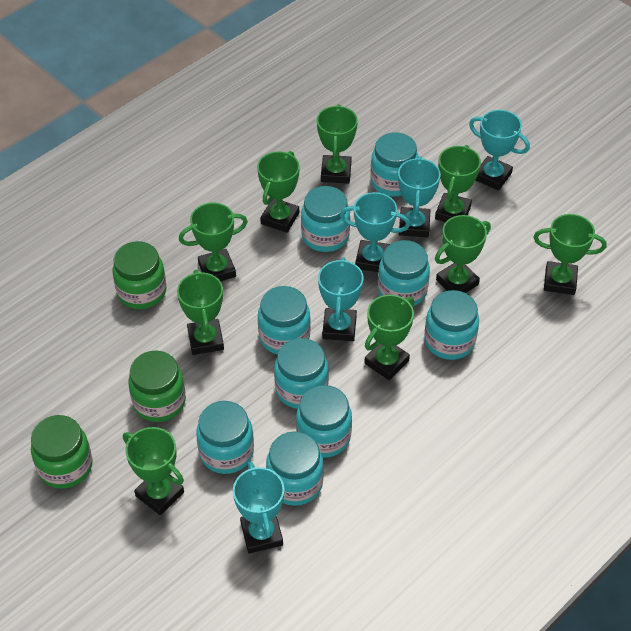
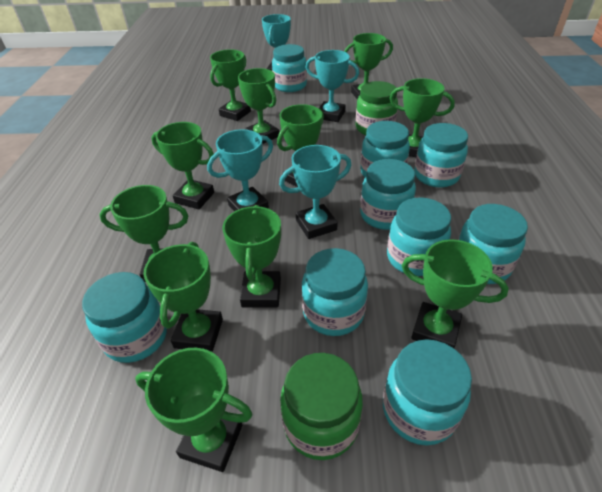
green jar: [31,415,93,489] [113,241,166,309] [128,351,186,422] = 3 -> [280,353,363,460] [356,81,398,135] = 2
green trophy: [123,427,184,515] [177,270,224,355] [179,203,248,281] [257,151,300,233] [317,104,358,184] [364,295,414,380] [435,145,481,222] [435,215,491,293] [534,214,606,295] = 9 -> [99,185,189,282] [135,348,252,472] [143,242,223,352] [151,122,214,209] [210,49,251,121] [222,205,281,307] [238,68,279,144] [277,104,324,187] [344,33,393,99] [390,78,455,157] [402,239,509,348] = 11
turquoise trophy: [233,462,284,553] [318,257,364,341] [340,192,410,272] [398,156,441,237] [469,110,530,191] = 5 -> [207,129,273,212] [262,14,291,71] [279,145,351,239] [305,50,359,122] = 4

